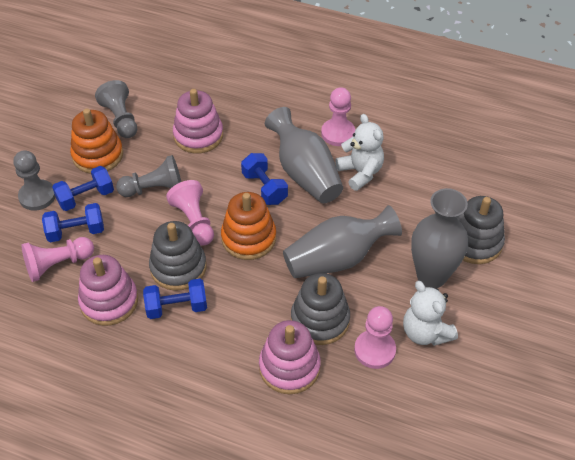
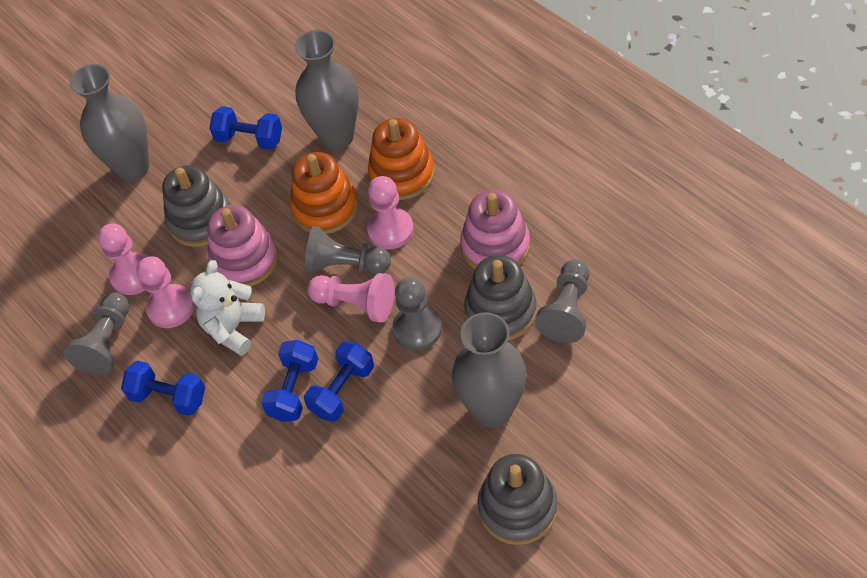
grey pawn: [13,150,55,211] [95,80,137,138] [116,155,181,197] = 3 -> [64,293,129,376] [305,226,391,274] [392,277,442,351] [535,259,589,343] = 4
pink stacking toy: [78,255,138,326] [173,89,223,154] [259,320,321,394] = 3 -> [207,205,278,287] [460,190,530,269] = 2
white teddy bear: [335,114,384,191] [403,281,458,346] = 2 -> [190,260,265,356] = 1

